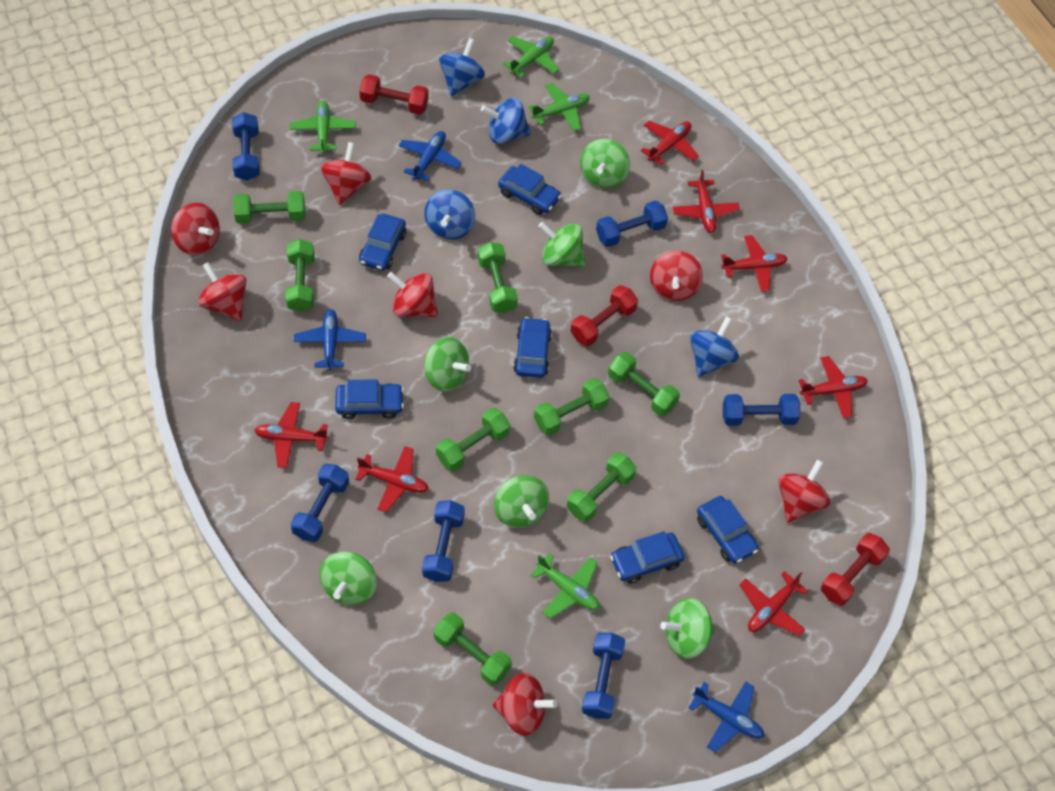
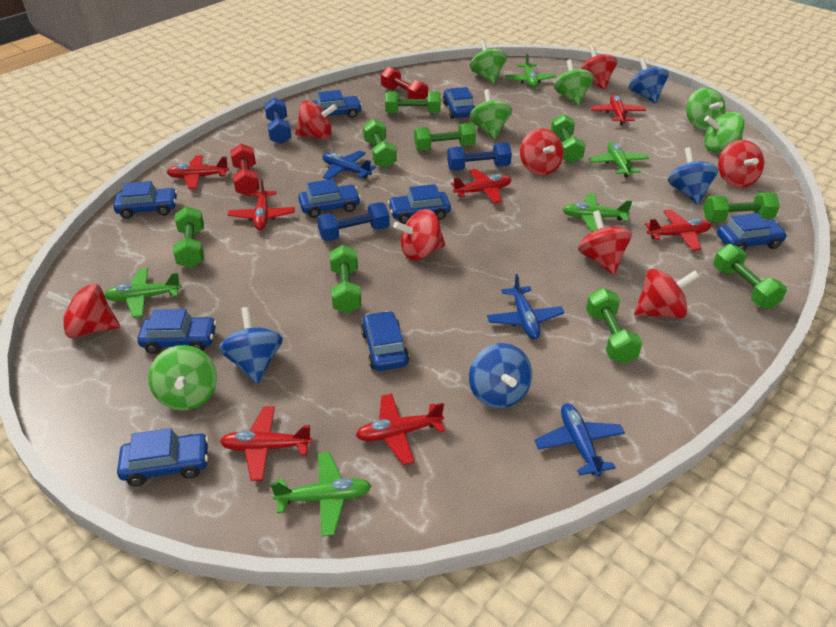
blue car: [335,379,404,419] [359,214,406,271] [498,164,562,215] [513,317,552,378] [610,531,684,584] [697,496,759,564] = 6 -> [113,181,177,219] [117,428,209,486] [137,309,217,354] [298,179,361,218] [311,90,362,118] [361,311,409,371] [388,184,451,224] [443,87,475,119] [717,213,787,251] = 9
blue dumbbell: [232,112,260,181] [291,464,349,542] [422,500,465,582] [582,633,625,719] [596,200,668,247] [723,394,800,426] = 6 -> [264,98,291,144] [317,202,390,241] [447,142,512,171] = 3
green dumbbell: [233,191,305,224] [285,239,314,312] [434,612,512,686] [436,408,510,471] [478,242,518,313] [534,378,609,436] [567,452,636,522] [608,352,680,416] = 8 -> [173,206,204,268] [329,245,362,313] [363,119,397,168] [385,92,441,113] [414,123,476,150] [551,114,585,163] [586,288,643,364] [703,192,780,222] [713,244,787,309] = 9
green plane: [290,101,356,154] [503,36,560,78] [529,83,590,131] [531,554,599,619] = 4 -> [104,268,182,318] [270,452,371,536] [505,53,556,88] [562,193,632,232] [589,142,649,178] = 5
red dumbbell: [359,74,429,115] [570,285,638,346] [821,533,890,606] = 3 -> [230,144,260,196] [381,67,428,99] = 2
red spinning top: [171,203,220,255] [198,262,246,321] [321,142,371,205] [387,272,438,317] [493,673,558,736] [650,251,703,301] [778,460,830,523] = 7 -> [45,283,120,338] [295,101,337,140] [393,209,445,260] [520,129,564,175] [578,210,632,275] [580,45,617,90] [634,269,699,319] [718,140,765,188] = 8

